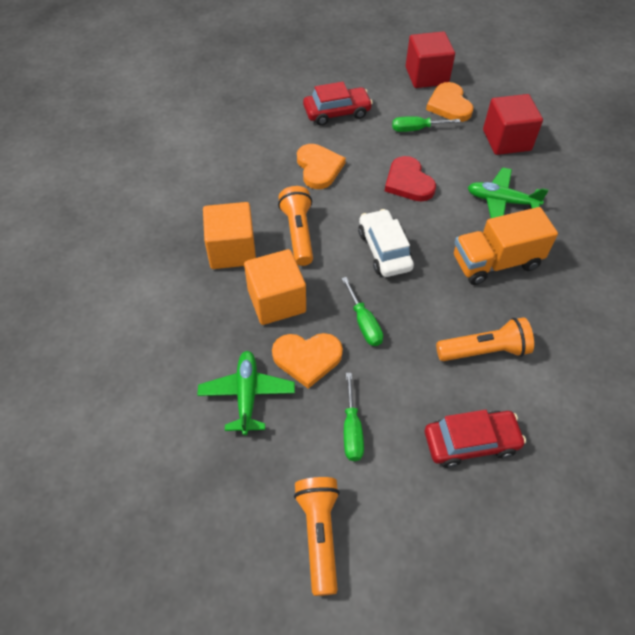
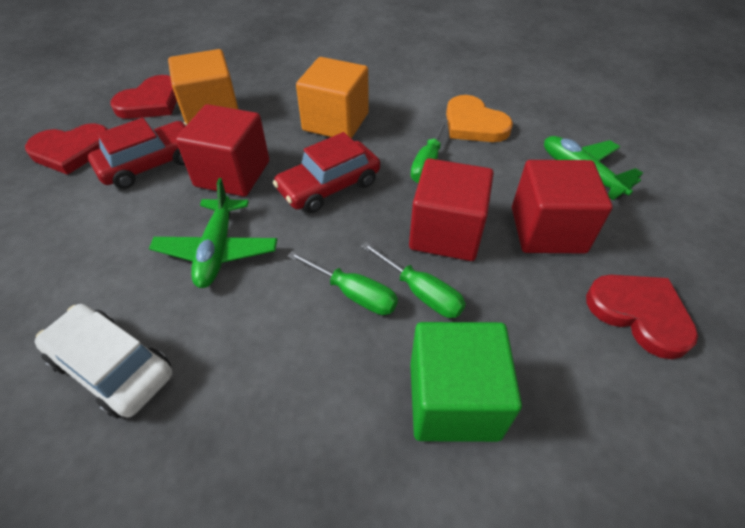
green cube: none = 0 -> [410,322,522,442] = 1
orange flashlight: [278,186,313,266] [294,477,340,596] [436,317,534,361] = 3 -> none = 0
orange heart: [272,333,343,389] [297,144,346,189] [426,82,474,122] = 3 -> [446,95,513,142] = 1
orange truck: [454,207,558,285] = 1 -> none = 0
red cube: [406,31,455,88] [483,94,543,155] = 2 -> [176,104,269,197] [409,158,494,261] [512,160,613,253] = 3
red heart: [385,156,436,202] = 1 -> [25,123,108,175] [110,75,177,119] [586,275,698,359] = 3

